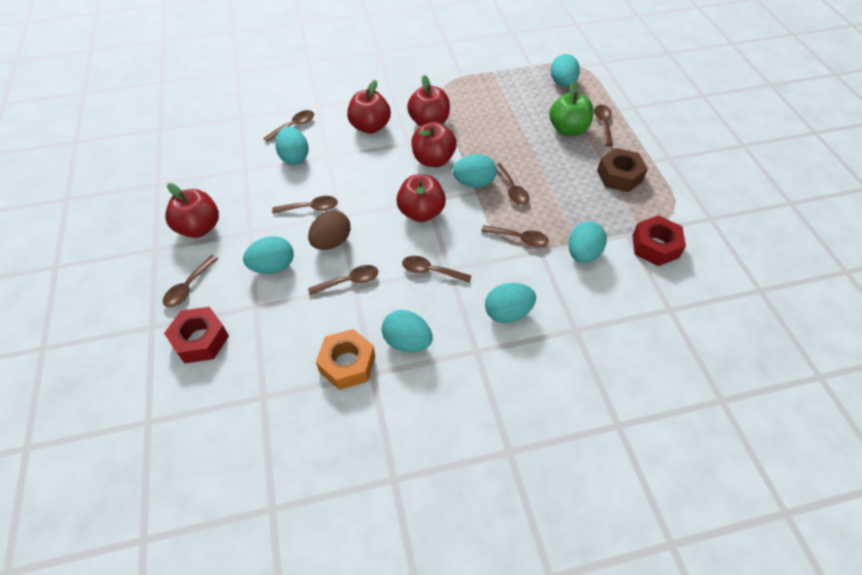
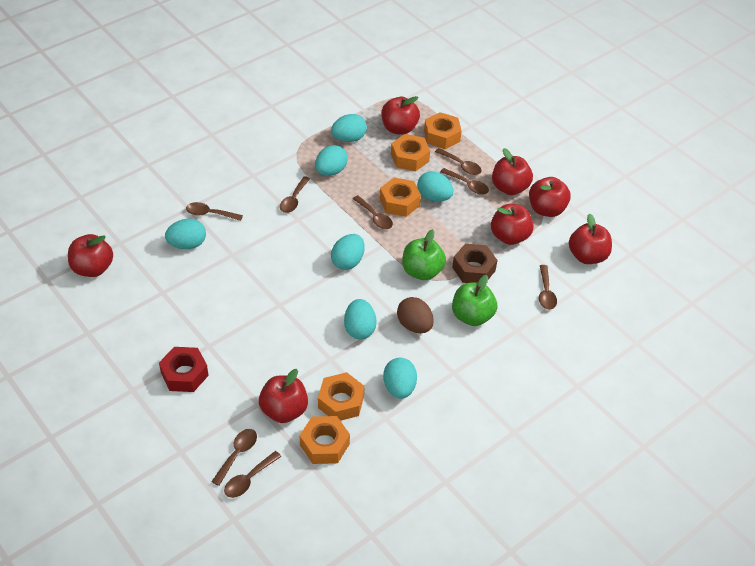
green apple: [549,82,594,136] = 1 -> [402,229,446,280] [452,275,497,326] = 2
orange nut: [316,329,375,390] = 1 -> [300,416,350,464] [318,372,365,421] [380,177,421,217] [391,134,430,171] [424,112,462,149] = 5
red apple: [165,183,219,238] [347,80,391,134] [396,174,446,222] [407,75,450,126] [411,122,457,167] = 5 -> [68,234,113,277] [259,369,308,423] [381,96,420,135] [491,204,534,245] [492,148,533,195] [529,177,571,217] [569,214,612,264] = 7
red nut: [164,307,229,363] [632,215,686,266] = 2 -> [159,347,209,392] = 1

